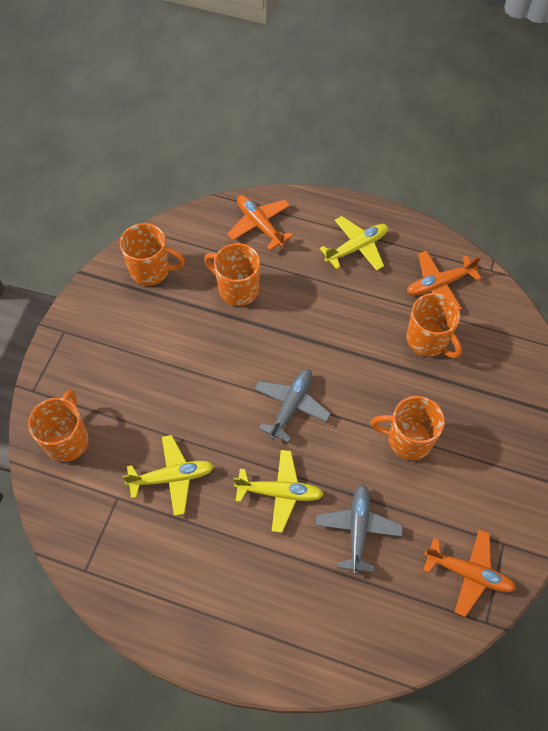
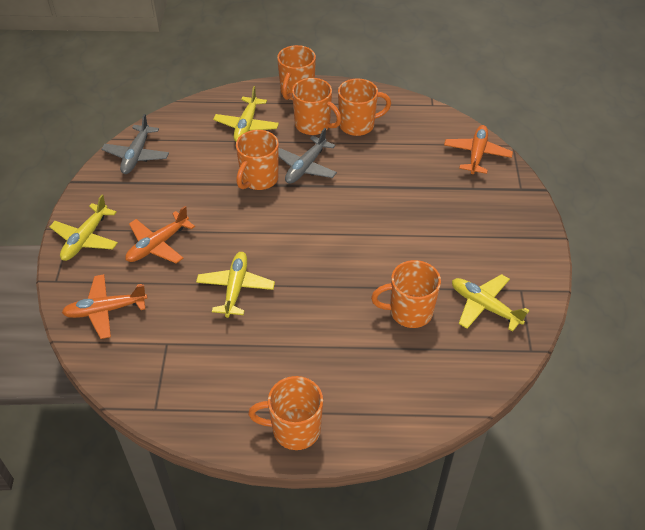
orange mug: [28,390,89,462] [120,223,185,286] [204,243,260,306] [371,396,445,460] [407,293,462,358] = 5 -> [236,130,279,190] [248,376,323,450] [277,45,316,100] [292,78,342,135] [338,78,391,136] [371,260,441,328] = 6
yellow plane: [122,435,214,516] [233,450,324,533] [320,216,388,271] = 3 -> [50,195,118,261] [196,252,275,318] [213,86,279,142] [452,274,530,332] = 4

